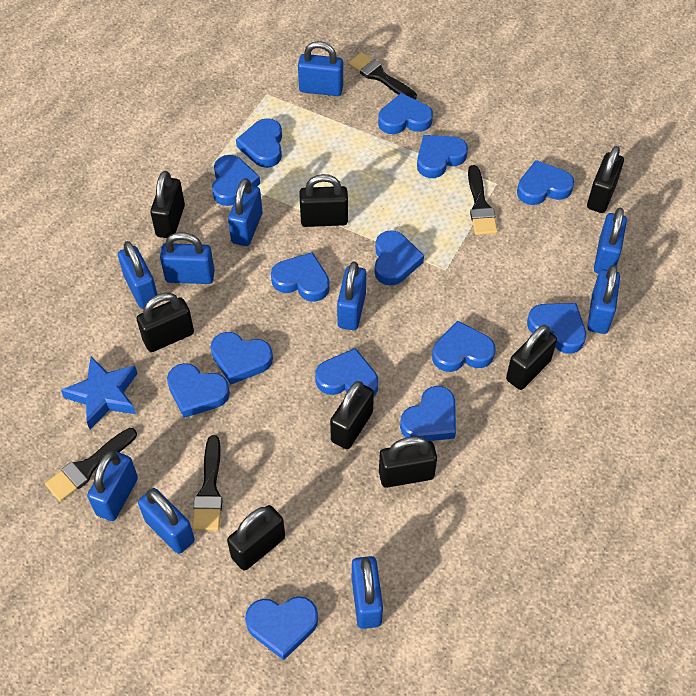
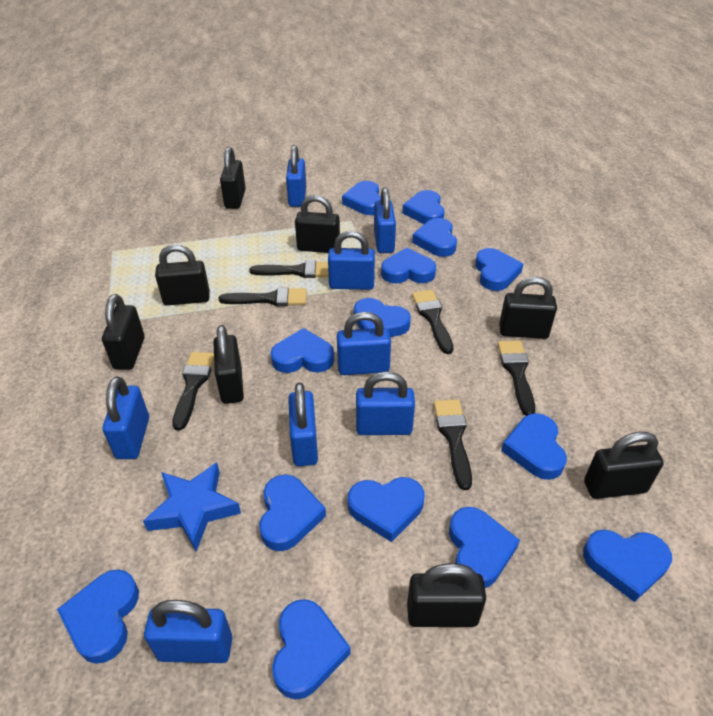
black brush: [45,428,137,502] [192,435,223,530] [348,52,417,100] [468,165,498,235] = 4 -> [172,352,214,430] [218,287,307,306] [249,260,329,278] [412,290,453,354] [434,399,472,490] [497,340,535,416] = 6
blue padlock: [87,451,138,521] [118,241,157,309] [138,488,195,554] [160,232,215,284] [228,178,262,246] [298,41,343,96] [337,261,366,330] [352,556,383,629] [587,265,620,334] [594,208,627,274] = 10 -> [103,376,149,459] [144,600,232,663] [286,145,306,207] [288,382,318,466] [328,230,375,290] [337,312,391,375] [356,371,415,435] [374,187,396,253] = 8

